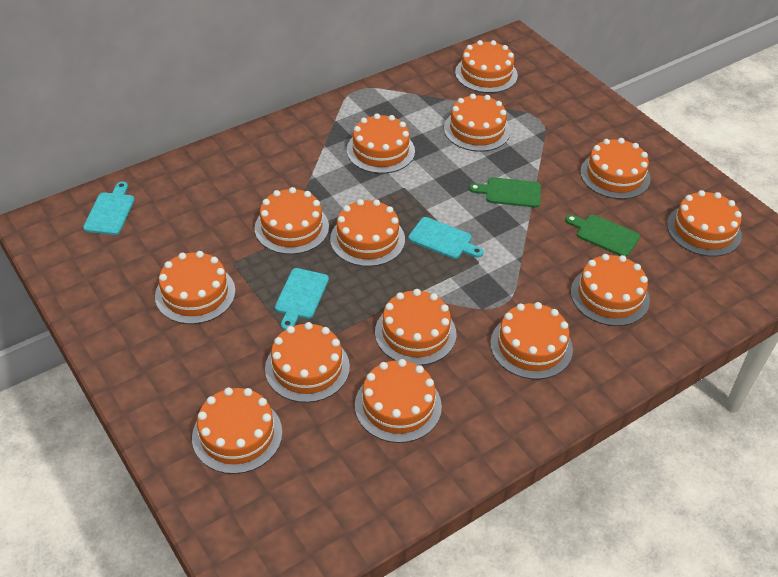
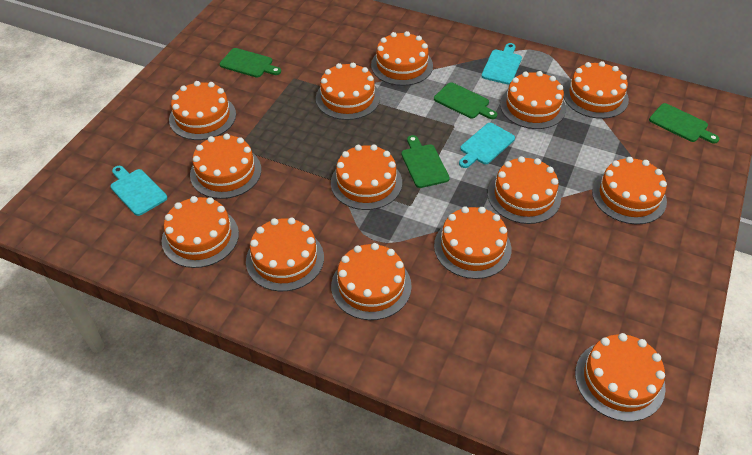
green cutting board: [469,177,541,208] [565,215,640,257] = 2 -> [220,48,281,77] [401,135,450,188] [434,82,497,119] [649,103,719,144] = 4

